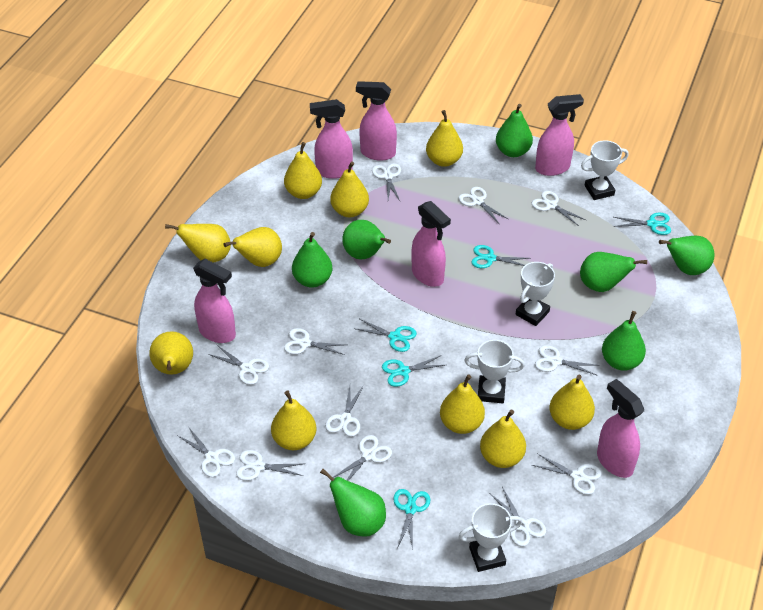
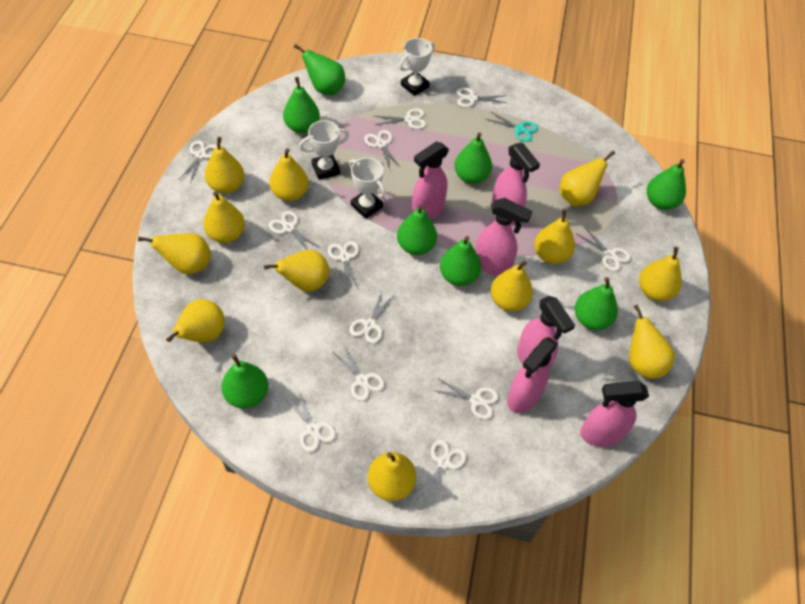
green pear: [292,232,332,288] [320,469,386,537] [342,220,391,260] [496,104,533,157] [580,252,647,292] [602,311,646,371] [659,236,715,275] = 7 -> [221,354,268,409] [283,77,320,133] [294,44,345,95] [397,204,437,255] [440,236,481,286] [454,132,492,184] [575,277,618,330] [647,159,686,210] = 8
turquoise scissors: [356,319,417,352] [382,355,445,387] [393,489,430,550] [471,245,530,268] [614,213,671,235] = 5 -> [486,112,538,142] = 1
white trophy: [459,503,523,572] [465,340,525,403] [516,262,555,326] [581,140,629,200] = 4 -> [299,120,349,180] [349,158,386,219] [399,38,435,96] = 3
yellow pear: [149,331,193,375] [165,224,231,263] [223,227,282,267] [271,391,316,450] [284,142,322,199] [330,162,369,217] [426,110,463,167] [440,374,485,434] [480,410,526,468] [549,375,595,430] = 10 -> [138,233,211,274] [166,299,224,343] [203,191,245,243] [205,137,244,193] [264,250,329,292] [269,148,309,201] [368,452,416,501] [491,261,533,311] [534,209,575,264] [560,151,615,206] [629,304,675,379] [639,247,682,301] = 12

